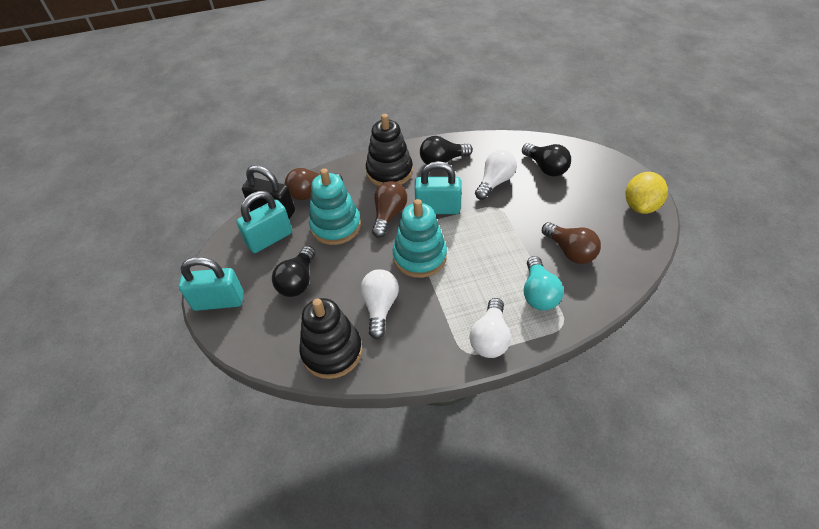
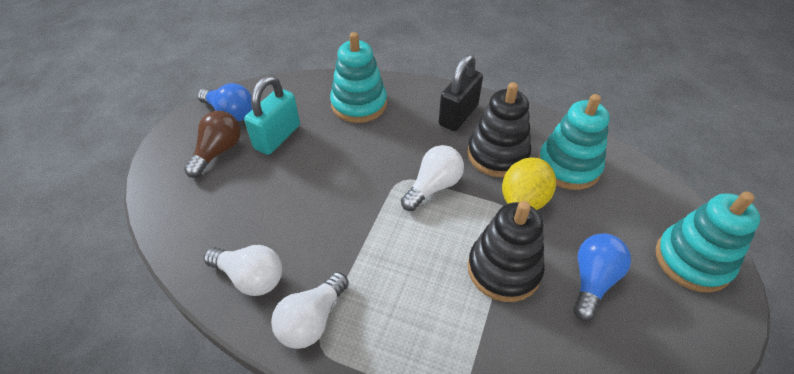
black light bulb: [272,246,315,297] [420,136,473,165] [522,143,571,176] = 3 -> none = 0
blue light bulb: none = 0 -> [198,83,252,121] [573,233,631,321] = 2
brown light bulb: [285,168,343,200] [372,181,407,238] [542,222,601,264] = 3 -> [184,111,241,178] = 1
turquoise light bulb: [524,256,564,311] = 1 -> none = 0
turquoise padlock: [179,257,244,311] [236,191,292,253] [415,161,462,214] = 3 -> [244,76,300,155] = 1
turquoise stacking toy: [309,168,361,245] [393,199,447,278] = 2 -> [330,32,387,123] [538,94,610,190] [656,192,760,292] = 3

